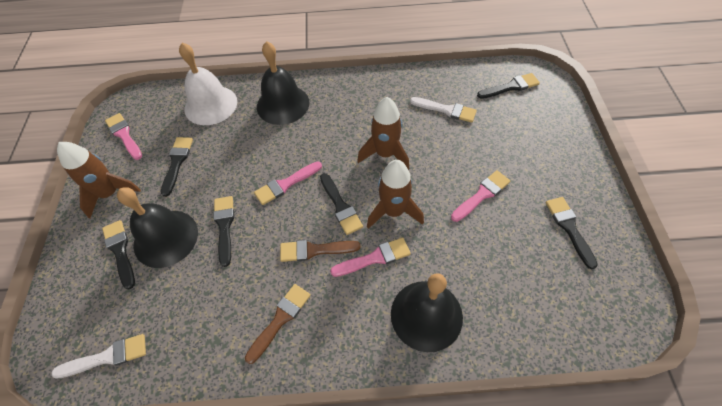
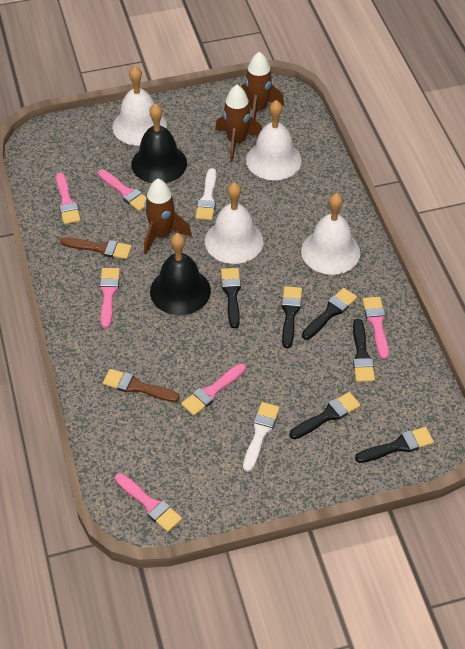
black bell: [117,187,198,268] [257,41,309,125] [391,273,463,352] = 3 -> [131,104,187,183] [150,233,211,315] = 2
pink brush: [105,113,142,160] [254,161,322,205] [330,238,411,277] [451,170,510,222] = 4 -> [56,173,81,225] [98,169,147,211] [100,268,120,328] [115,473,182,532] [181,363,246,416] [363,297,389,359] = 6
white bell: [179,43,237,125] = 1 -> [112,66,167,146] [205,182,264,264] [246,100,302,180] [301,193,360,275] = 4

